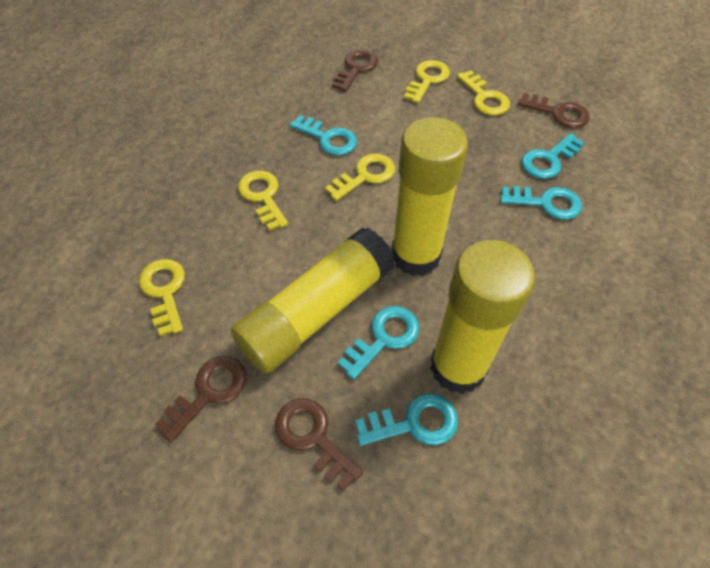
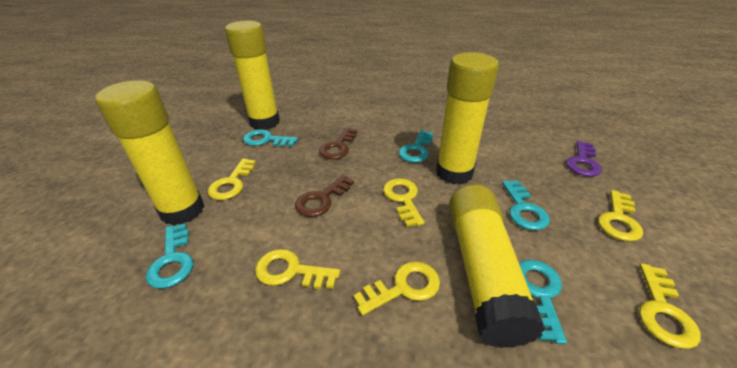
brown key: [155,356,247,442] [275,398,363,491] [332,49,378,92] [518,93,590,128] = 4 -> [295,175,354,217] [319,128,357,160] = 2
purple key: none = 0 -> [566,141,602,177] = 1
yellow glue stick: [231,228,395,373] [392,117,468,276] [430,240,535,394] = 3 -> [95,80,204,225] [225,20,280,130] [436,52,499,184] [449,185,545,348] = 4
yellow key: [139,259,185,337] [238,171,288,231] [325,154,395,201] [404,60,450,103] [457,70,510,115] = 5 -> [207,159,256,200] [255,249,340,289] [353,261,440,316] [383,178,425,227] [598,190,643,242] [639,263,701,349] = 6

